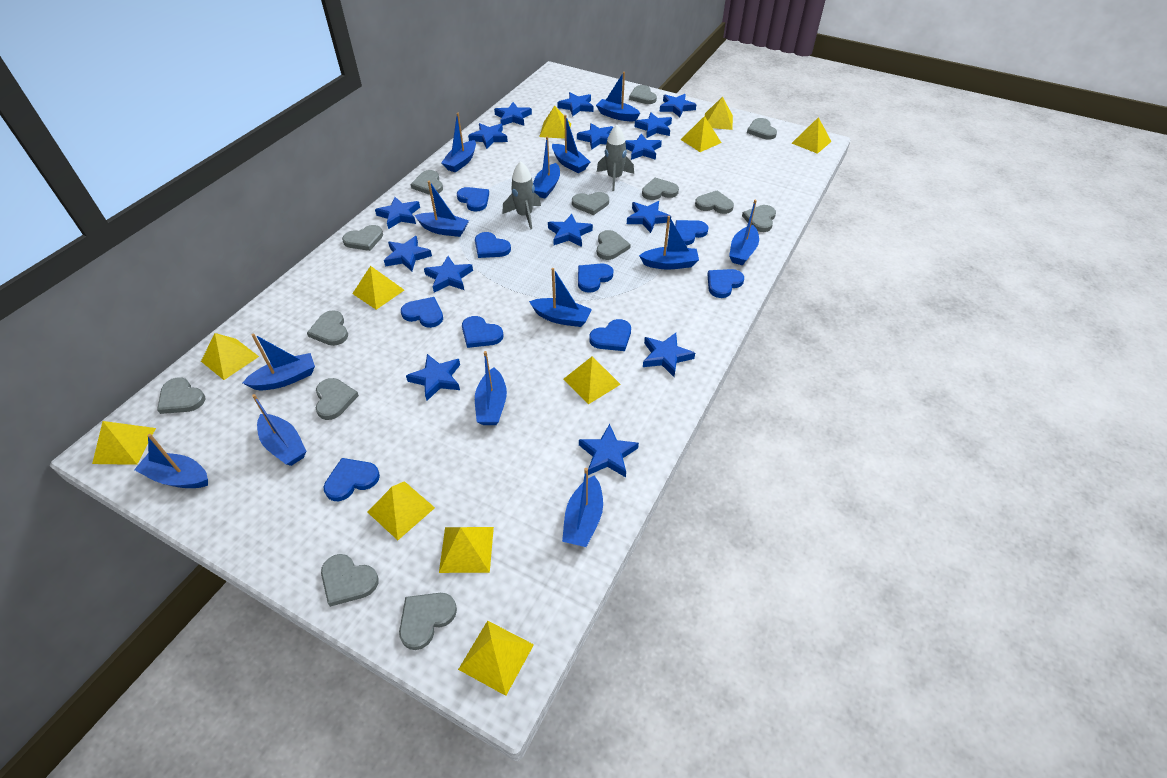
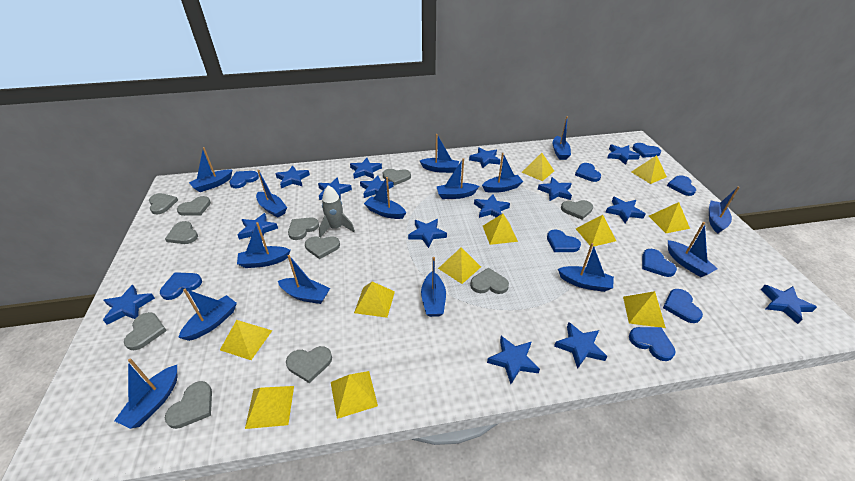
blue boat: [134,434,208,488] [243,334,315,390] [252,394,307,466] [415,181,469,237] [441,113,476,172] [475,351,507,425] [529,268,592,327] [533,137,560,199] [552,115,590,173] [562,468,603,547] [596,72,640,121] [639,216,699,270] [729,200,759,265] = 13 -> [114,358,177,429] [178,289,237,341] [189,147,232,192] [237,222,291,268] [256,170,287,218] [278,255,330,304] [364,177,406,219] [420,134,459,173] [421,257,446,317] [436,158,479,199] [482,153,523,193] [553,116,571,160] [558,243,614,292] [668,222,718,277] [709,186,740,234] = 15
grey heart: [157,377,205,414] [307,310,348,346] [316,378,359,420] [321,554,379,607] [342,225,383,251] [399,593,457,650] [411,170,443,195] [572,192,609,215] [597,230,631,260] [629,85,657,104] [642,178,679,200] [695,190,734,214] [742,205,776,232] [747,118,777,140] = 14 -> [124,312,167,350] [149,193,178,214] [165,221,198,244] [165,381,212,429] [177,196,211,216] [286,346,332,383] [288,217,319,240] [305,236,340,259] [383,169,411,186] [470,268,509,294] [561,200,593,220] = 11
grey rocket: [502,161,541,230] [597,125,634,191] = 2 -> [319,185,355,238] = 1

